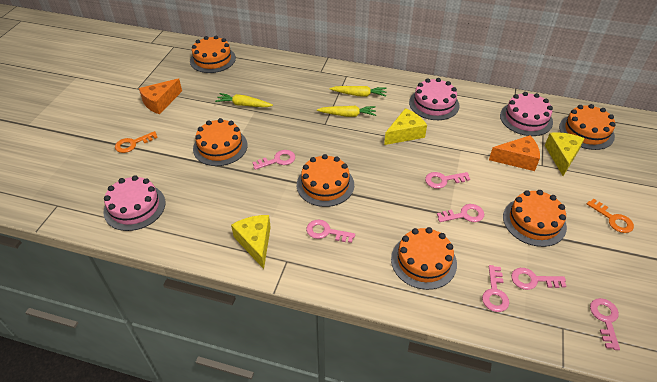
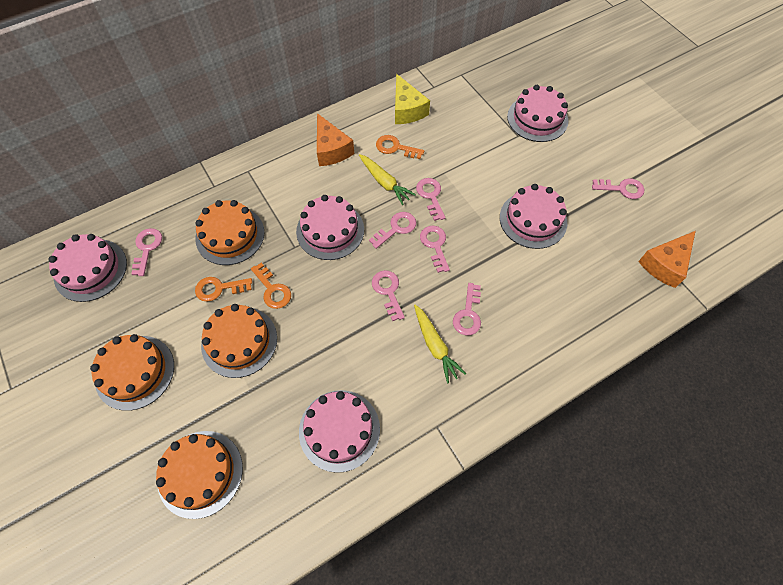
orange cake: [190,36,236,73] [193,118,248,166] [297,154,354,207] [391,227,457,290] [503,190,567,247] [559,104,616,150] = 6 -> [90,334,174,411] [156,431,243,519] [195,200,265,265] [201,304,277,378] = 4
orange key: [115,131,158,153] [587,199,634,233] = 2 -> [195,277,252,302] [251,263,291,309] [376,135,424,159] = 3
pink cake: [103,175,166,231] [409,78,460,120] [500,92,553,136] = 3 -> [48,234,127,302] [296,195,364,260] [299,390,380,473] [500,184,567,249] [507,85,568,142] = 5
yellow carrot: [215,93,273,107] [317,106,376,117] [330,86,387,97] = 3 -> [359,154,416,205] [414,304,466,384] = 2
yellow cheese: [231,215,271,269] [384,108,427,145] [545,132,585,176] = 3 -> [395,74,430,124] = 1

